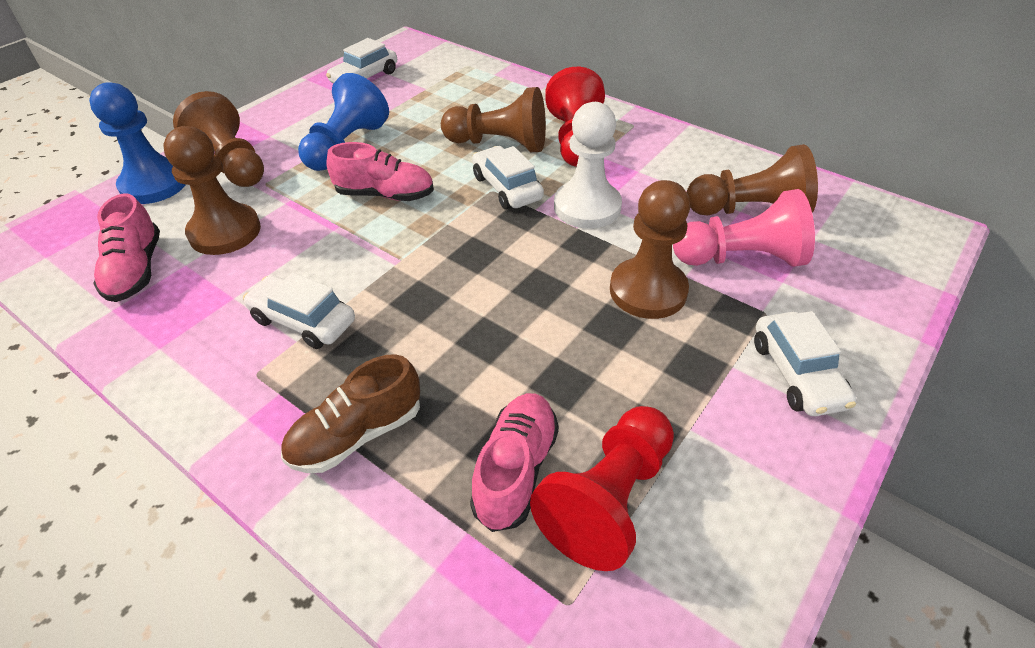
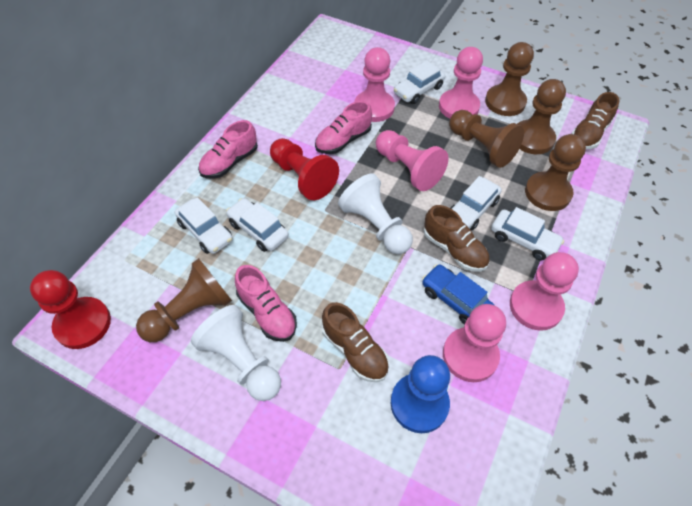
blue car: none = 0 -> [422,264,495,325] = 1
blue pawn: [89,82,186,204] [298,73,389,171] = 2 -> [391,355,450,433] = 1
brown shoe: [281,354,420,473] = 1 -> [322,302,389,382] [424,205,489,272] [572,92,619,149] = 3
pink pawn: [673,189,815,267] = 1 -> [354,47,395,122] [376,130,448,191] [439,47,483,119] [443,304,506,382] [510,252,579,331] = 5
white car: [243,272,355,349] [326,38,397,83] [472,146,544,209] [754,311,857,416] = 4 -> [175,197,233,254] [226,198,289,252] [394,61,445,104] [451,176,502,230] [491,207,564,261] = 5
white pawn: [554,102,622,229] = 1 -> [191,305,281,401] [338,174,413,254] = 2

